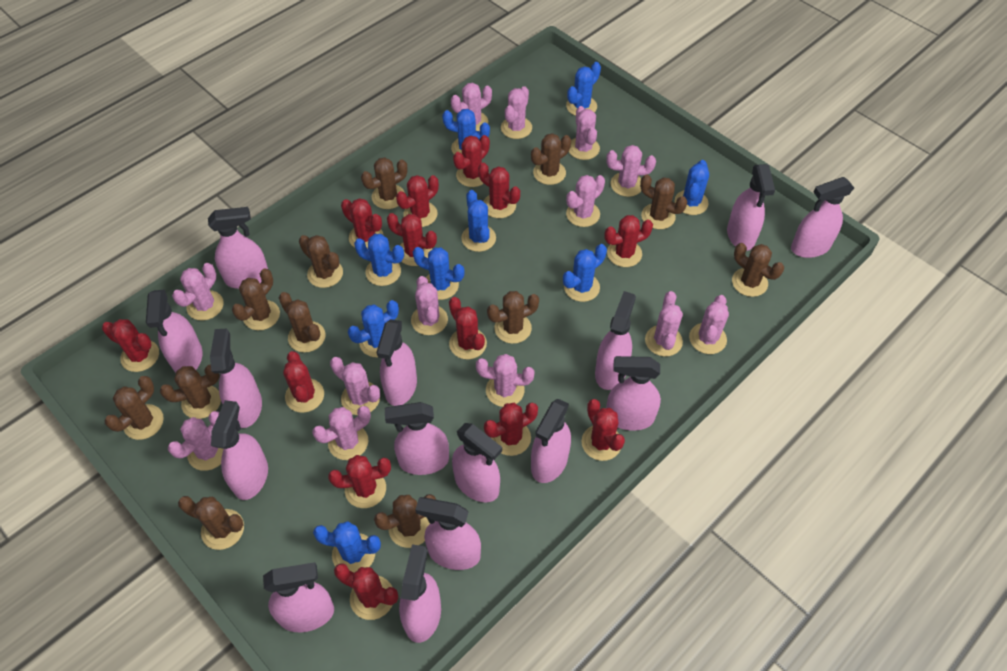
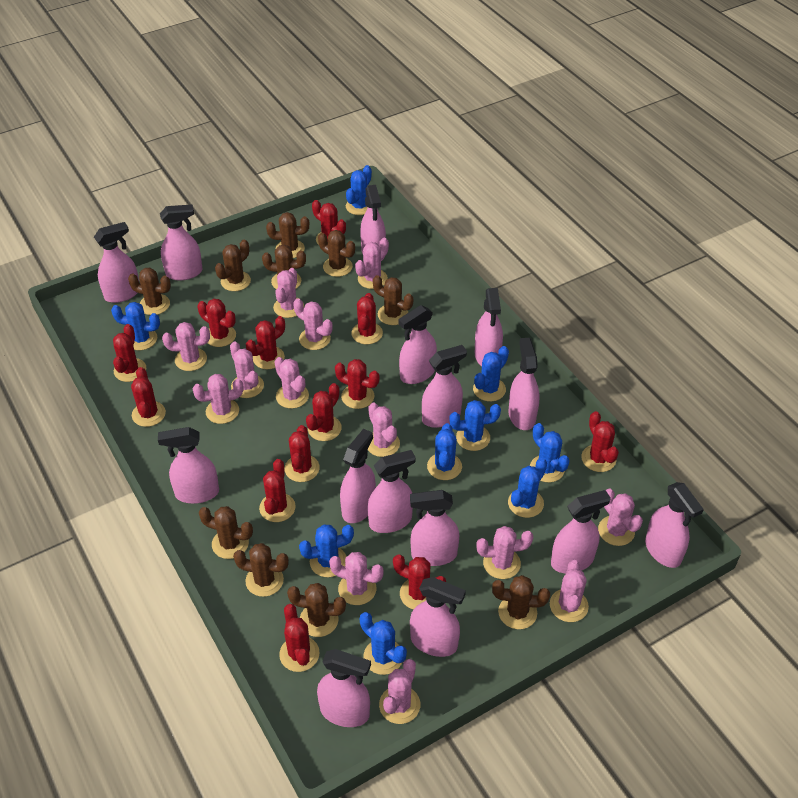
brown cactus: [104,376,164,440] [160,365,221,419] [178,496,244,550] [232,268,280,330] [279,292,325,352] [299,235,343,288] [361,157,407,209] [374,494,436,548] [487,291,539,344] [531,133,571,185] [640,174,687,229] [732,243,784,297] = 12 -> [128,268,171,315] [199,506,253,559] [215,240,251,291] [233,543,289,597] [262,244,306,289] [266,212,309,258] [287,583,346,637] [318,230,355,277] [373,275,413,325] [492,575,550,629] = 10

